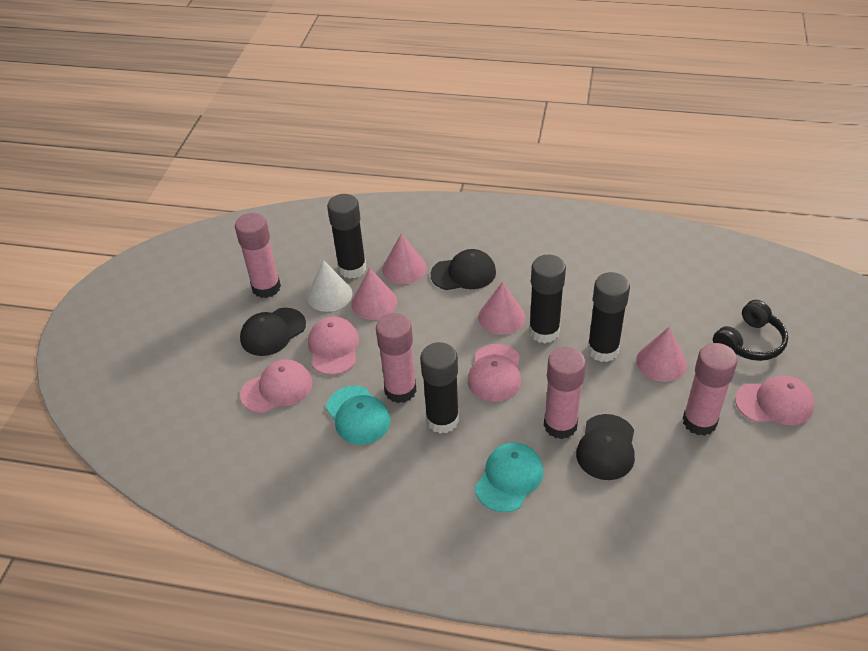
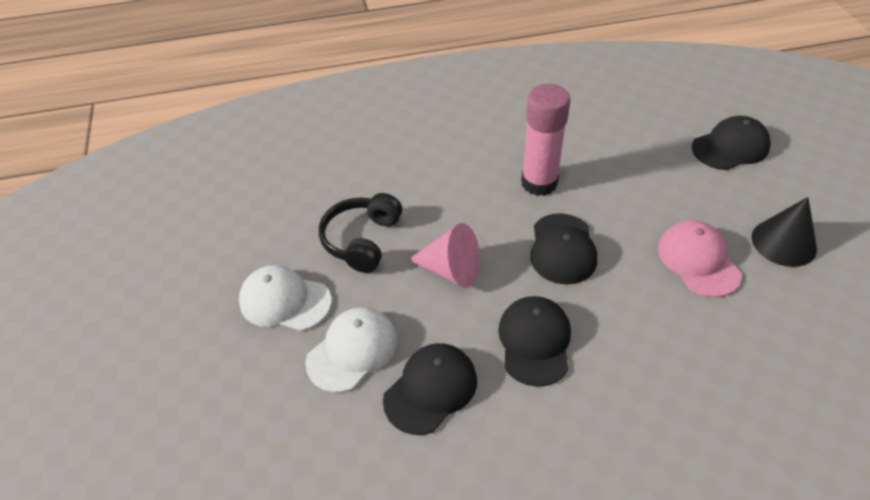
black cap: [240,308,306,356] [431,249,496,290] [576,414,635,480] = 3 -> [383,343,477,435] [498,296,571,387] [530,213,597,285] [692,116,771,170] = 4
black cone: none = 0 -> [752,197,817,267] = 1
black glue stick: [327,194,366,279] [420,342,459,434] [529,255,566,343] [587,272,630,362] = 4 -> none = 0
pink cap: [240,359,312,413] [308,317,359,375] [468,344,521,402] [735,376,815,425] = 4 -> [658,220,741,297] = 1
pink cone: [351,268,397,320] [382,233,427,284] [478,282,526,335] [636,327,687,382] = 4 -> [408,223,480,288] = 1
pink glue stick: [235,213,281,298] [376,313,417,403] [544,347,586,439] [683,343,738,436] = 4 -> [521,84,570,196] = 1
turquoise cap: [326,386,391,445] [475,442,544,513] = 2 -> none = 0
white cap: none = 0 -> [239,265,332,331] [305,307,398,392] = 2
white cone: [307,260,352,312] = 1 -> none = 0

